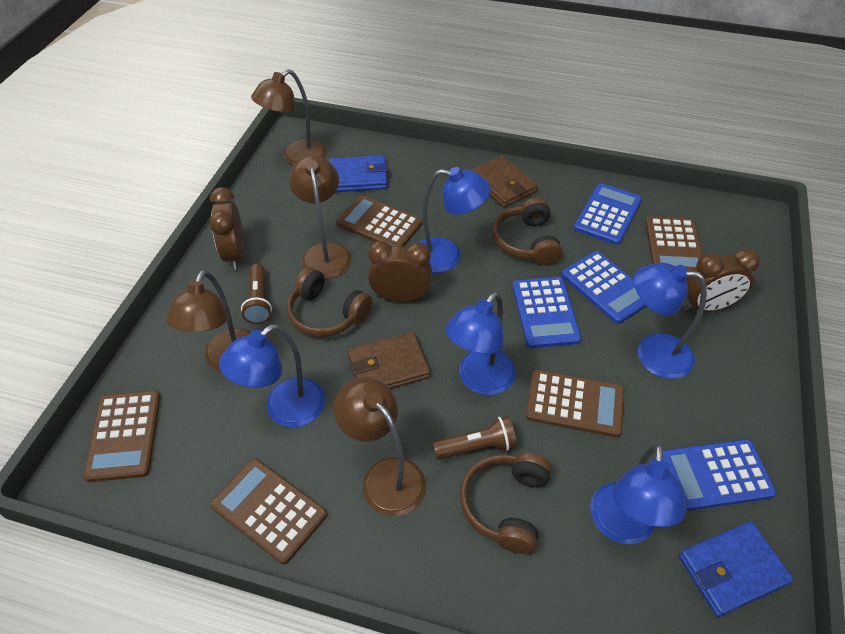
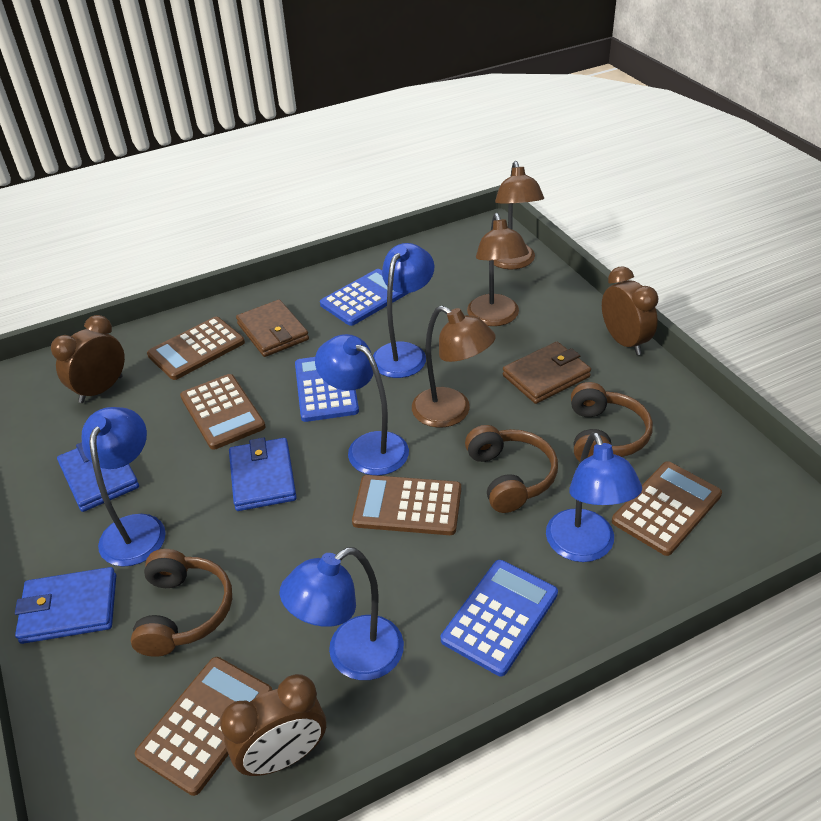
blue calculator: [512,277,581,348] [561,251,647,324] [574,183,642,245] [662,439,777,511] = 4 -> [295,357,359,422] [320,269,409,326] [441,560,558,676] = 3
blue wallet: [329,155,388,192] [679,521,793,617] = 2 -> [15,567,116,644] [57,442,139,512] [229,438,297,511] = 3
brown flashlight: [241,264,272,324] [433,416,517,459] = 2 -> none = 0
brown lamp: [166,270,251,372] [251,69,327,166] [289,155,352,279] [334,377,426,516] = 4 -> [412,305,496,428] [467,213,529,326] [494,161,544,269] = 3

